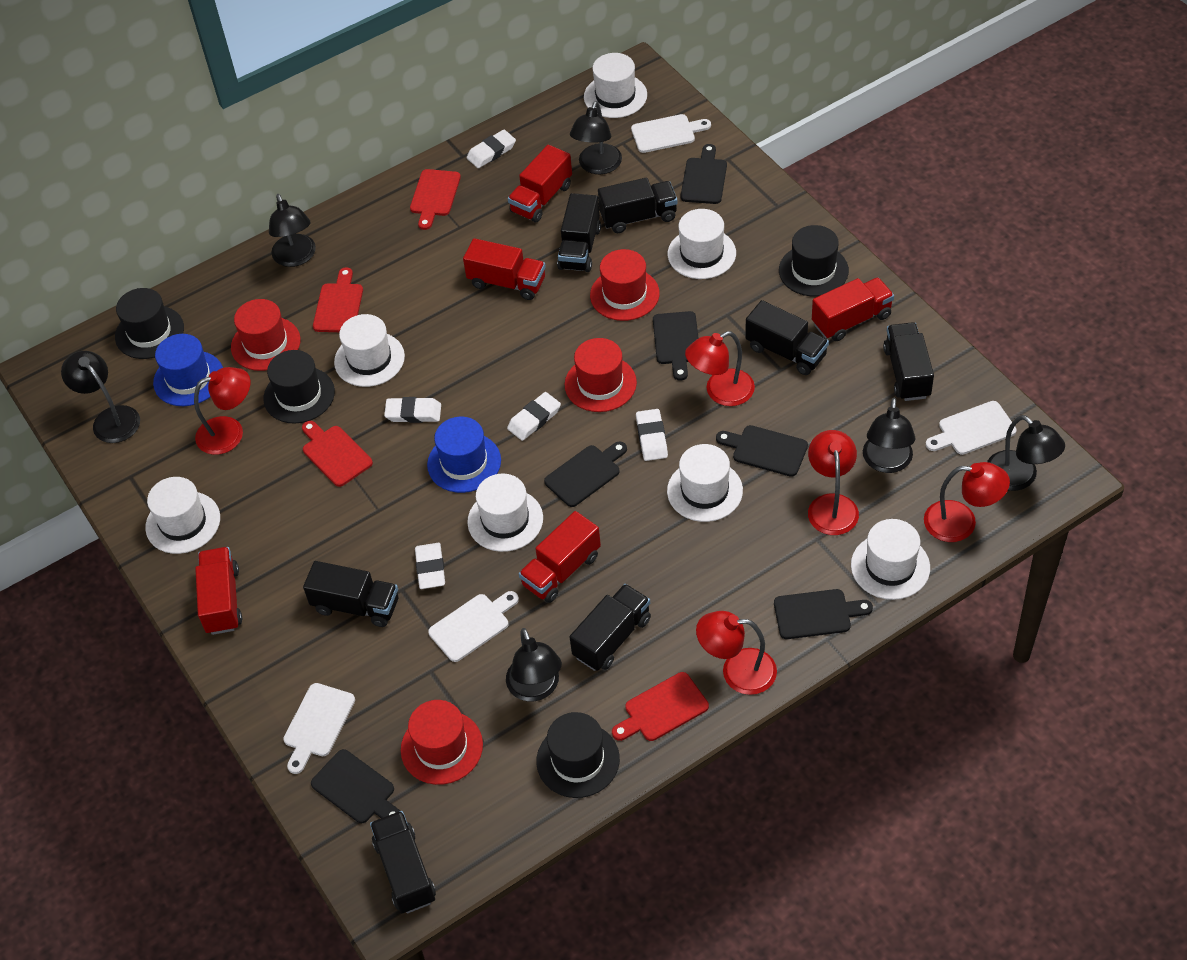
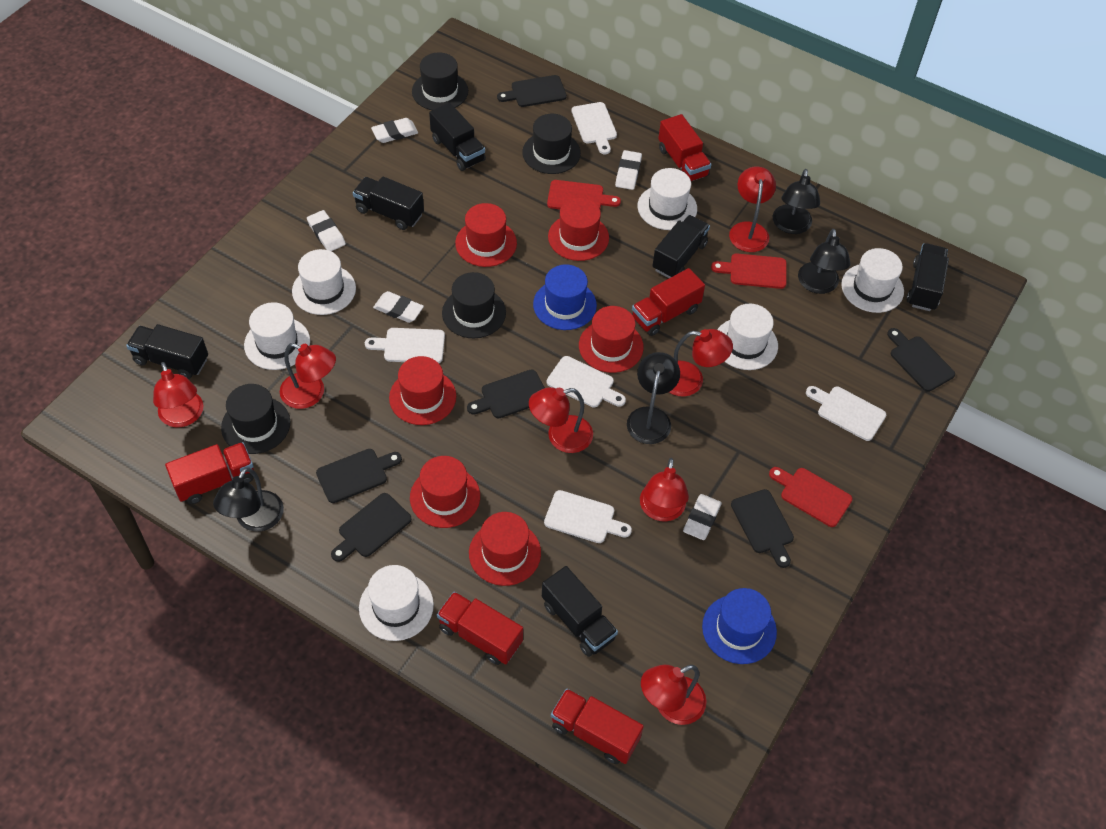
black lamp: [61,351,140,443] [269,194,316,267] [506,628,562,701] [570,101,622,174] [863,398,915,473] [987,415,1065,491] = 6 -> [213,467,284,532] [627,352,680,444] [773,169,820,234] [798,229,851,294] = 4
black truck: [303,561,399,627] [370,811,436,913] [557,193,601,272] [570,584,651,671] [598,178,678,233] [745,300,829,375] [883,322,934,401] = 7 -> [126,324,208,379] [353,177,424,230] [429,103,486,171] [542,566,618,657] [652,215,710,278] [907,243,949,311] = 6
red cutting board: [302,421,373,487] [313,267,363,332] [410,169,461,230] [612,672,709,741] = 4 -> [547,180,621,209] [711,253,786,289] [769,467,853,527] = 3
red hat: [231,299,301,371] [401,700,483,785] [565,338,637,412] [590,249,660,321] = 4 -> [389,356,456,425] [410,456,480,528] [455,203,517,267] [469,512,541,586] [548,197,609,261] [579,306,644,373] = 6
red lamp: [194,367,250,455] [685,331,755,406] [696,611,777,695] [808,430,859,535] [924,462,1010,542] = 5 -> [153,362,204,427] [280,343,336,409] [529,387,593,453] [640,458,689,521] [641,665,707,725] [669,329,733,396] [729,166,776,252] = 7
white cutting board: [283,683,355,774] [428,591,519,662] [631,114,711,153] [926,401,1017,455] = 4 -> [365,328,445,363] [544,490,632,543] [547,356,626,408] [572,102,617,154] [806,386,886,441] = 5
white hat: [145,477,220,554] [334,314,405,387] [467,474,543,552] [584,53,647,118] [667,444,743,522] [668,209,736,279] [851,519,930,600] = 7 -> [244,302,310,370] [292,249,356,315] [359,565,434,641] [638,168,697,230] [717,304,778,370] [841,248,904,313] = 6

